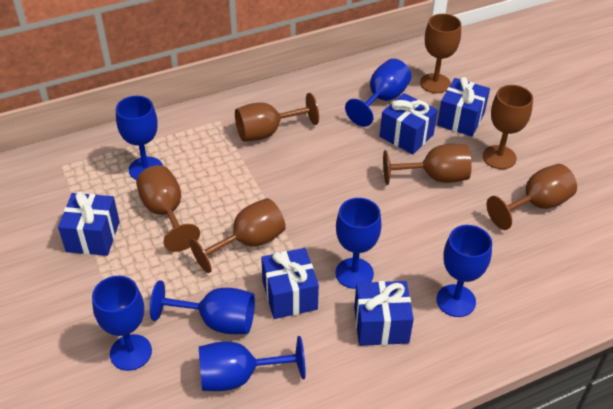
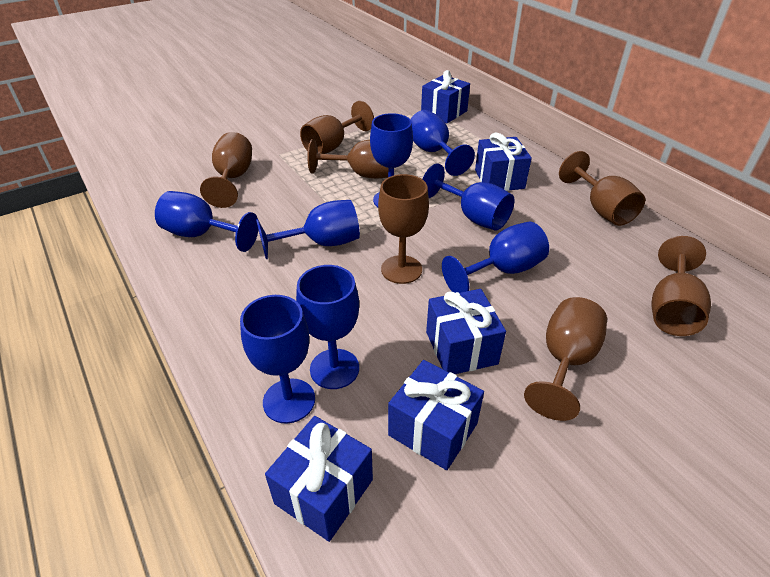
blue goblet: [92,276,152,371] [116,96,163,180] [150,280,255,334] [199,336,306,391] [336,198,382,289] [345,59,411,127] [436,225,492,317] = 7 -> [155,191,258,252] [240,295,315,424] [256,200,360,259] [296,265,359,389] [370,113,413,207] [410,110,475,176] [423,163,514,231] [442,221,549,293] = 8

